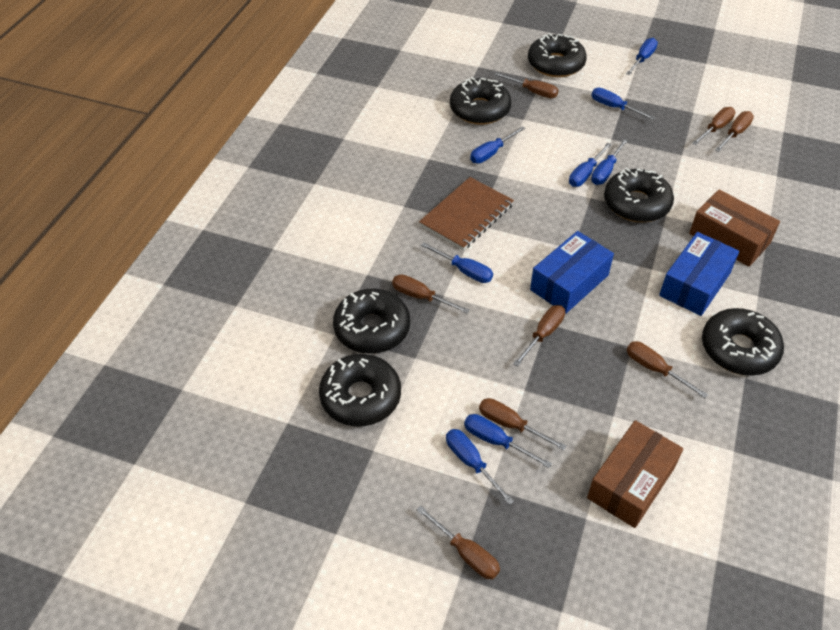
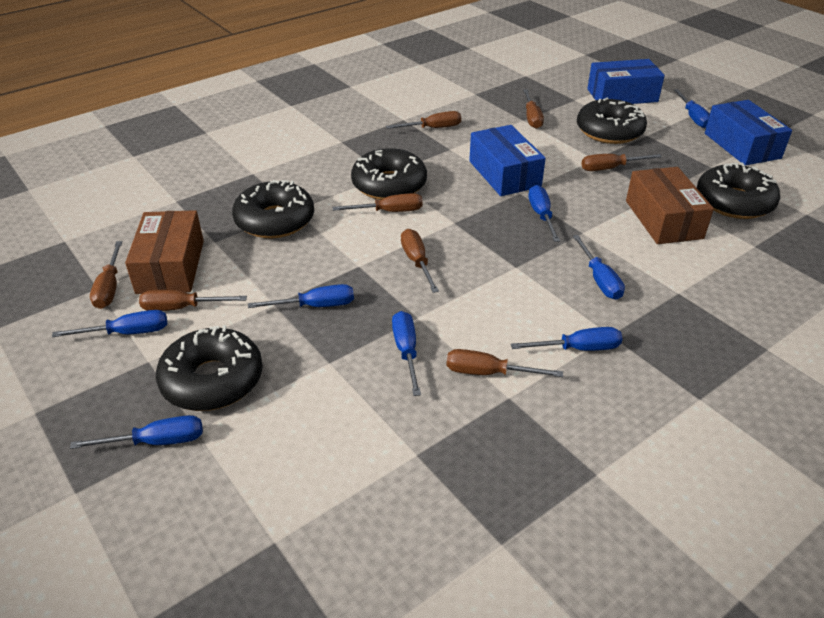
black donut: [319,354,401,426] [333,289,410,354] [450,77,511,125] [528,33,587,77] [604,168,674,222] [702,308,784,376] = 6 -> [156,325,263,411] [232,180,314,238] [351,148,427,200] [577,98,647,144] [697,162,780,219] = 5
blue box: [530,231,614,314] [659,232,739,316] = 2 -> [469,125,546,196] [587,59,665,104] [705,100,792,165] = 3
brown notebook: [419,177,514,250] = 1 -> none = 0

